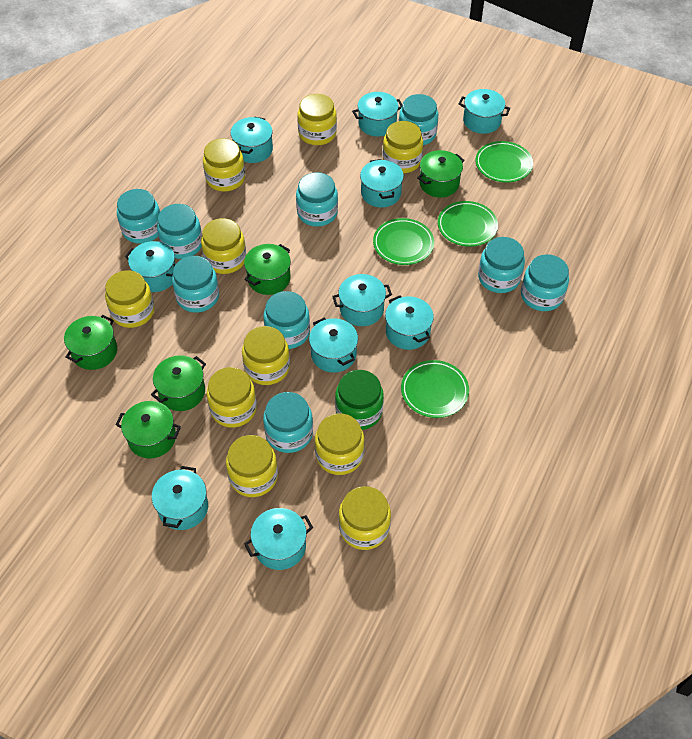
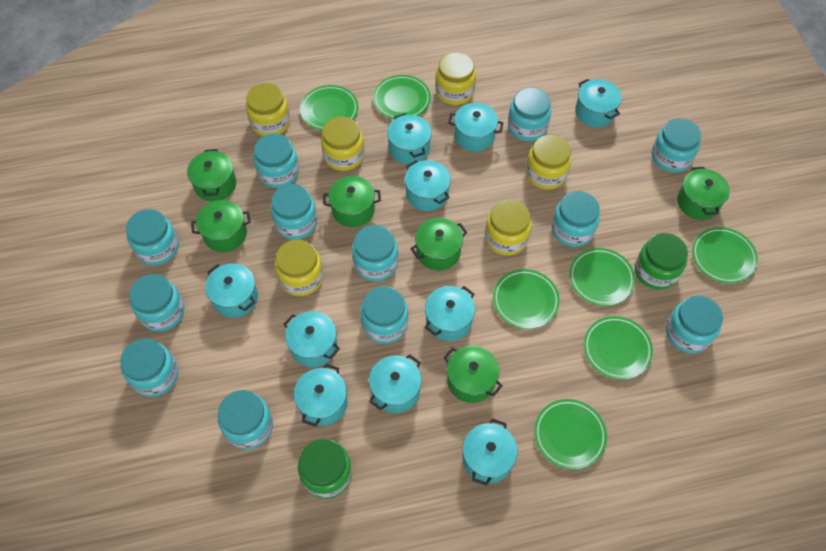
green jar: [335,370,384,430] = 1 -> [298,439,352,499] [635,233,688,290] = 2
green plate: [373,218,434,265] [401,360,469,418] [438,201,498,247] [475,141,533,183] = 4 -> [300,85,358,130] [373,75,431,119] [493,269,560,329] [534,399,607,470] [569,248,635,306] [584,316,653,380] [692,227,758,284] = 7
green pot: [64,315,117,370] [116,401,181,458] [151,355,206,411] [244,244,291,295] [417,150,465,198] = 5 -> [187,149,236,201] [191,200,251,252] [323,176,381,227] [411,218,468,271] [443,346,502,403] [677,167,730,220] = 6
turquoise jar: [117,189,160,244] [157,204,202,259] [172,256,219,313] [263,392,313,453] [264,291,310,349] [296,172,338,227] [399,94,438,145] [478,237,525,293] [521,254,569,311] = 9 -> [120,338,178,397] [126,209,179,265] [129,274,185,331] [218,390,273,449] [253,133,299,188] [270,184,317,240] [352,225,398,281] [360,286,408,344] [508,87,551,141] [552,191,600,247] [652,118,701,172] [666,295,723,353] = 12
yellow jar: [105,270,155,328] [201,218,246,274] [203,138,245,192] [207,367,257,428] [226,435,278,497] [242,326,290,385] [298,94,337,145] [315,413,365,475] [339,486,391,550] [383,121,423,173] = 10 -> [246,83,290,136] [275,239,323,296] [321,117,364,171] [435,52,476,105] [485,199,532,255] [526,135,572,189] = 6

